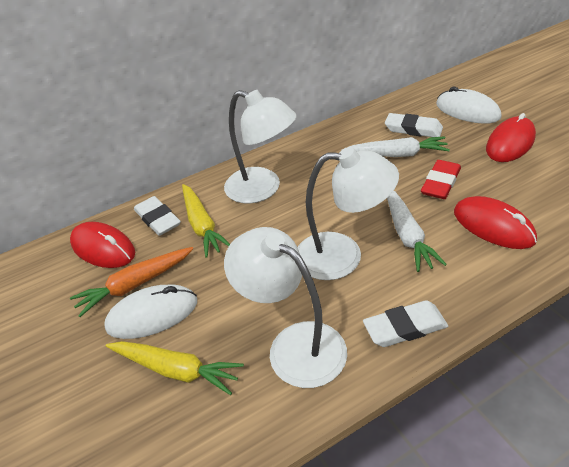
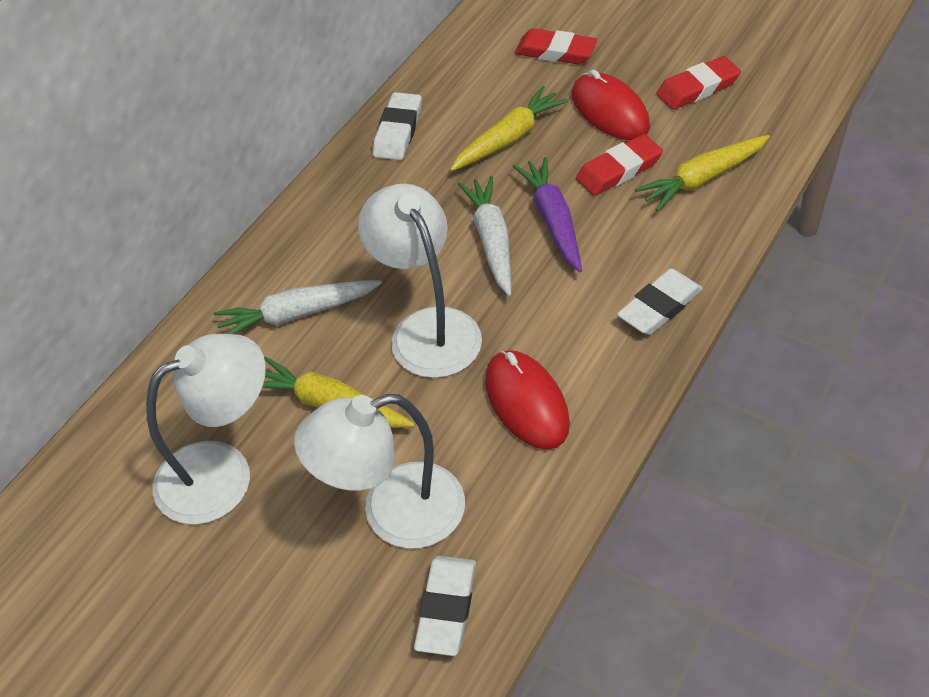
orange carrot: [70,247,193,317] = 1 -> none = 0
purple carrot: none = 0 -> [512,157,582,272] = 1
red eraser: [421,160,461,199] = 1 -> [515,28,597,64] [576,134,663,196] [656,56,741,110] = 3
red mouse: [70,222,135,268] [454,196,537,249] [486,113,536,162] = 3 -> [485,350,570,450] [572,69,650,140] = 2
white mouse: [104,284,197,339] [436,87,501,124] = 2 -> none = 0
yellow carrot: [106,341,244,395] [182,184,230,258] = 2 -> [262,356,415,428] [450,86,568,171] [635,135,770,211] = 3

